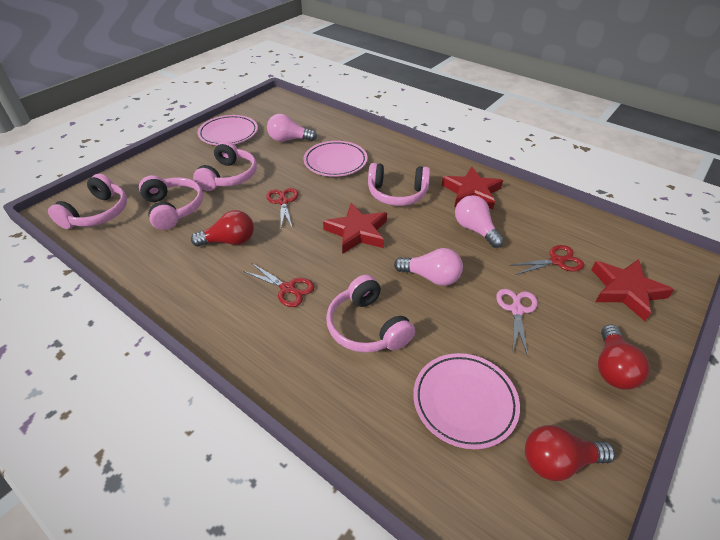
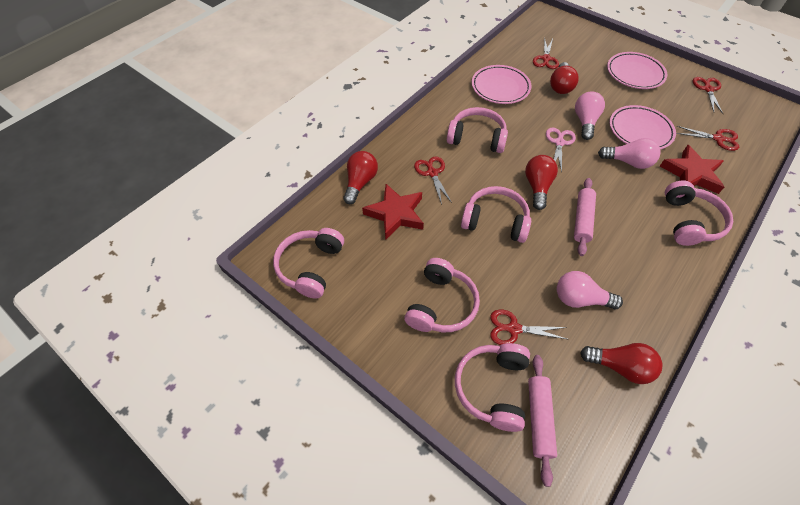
pink headphones: [48,174,127,229] [139,175,203,230] [193,141,257,191] [326,275,415,353] [368,163,430,206] = 5 -> [273,228,344,299] [404,258,480,332] [447,107,508,153] [455,343,530,432] [461,186,531,243] [665,181,733,246] = 6
pink rolling pin: none = 0 -> [528,355,557,487] [574,178,596,256] = 2
red light bulb: [191,210,254,247] [525,425,615,481] [598,324,650,390] = 3 -> [343,151,378,204] [525,155,558,210] [550,62,579,94] [580,343,662,384] = 4
red scissors: [243,263,314,307] [266,188,299,229] [509,245,584,275] = 3 -> [414,156,452,205] [490,310,567,345] [533,37,559,69] [676,126,739,151] [693,77,723,114] = 5
red star: [323,203,387,254] [442,167,503,209] [591,259,674,321] = 3 -> [362,184,424,240] [660,145,724,194] = 2

